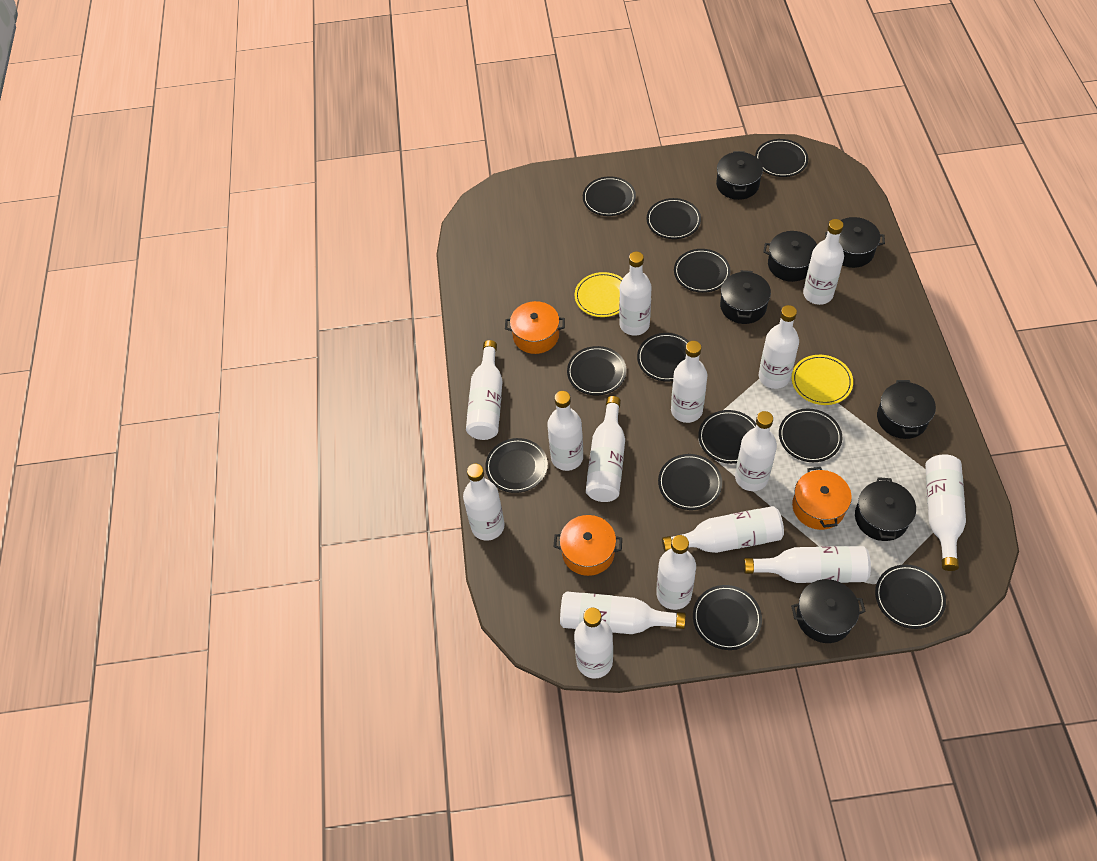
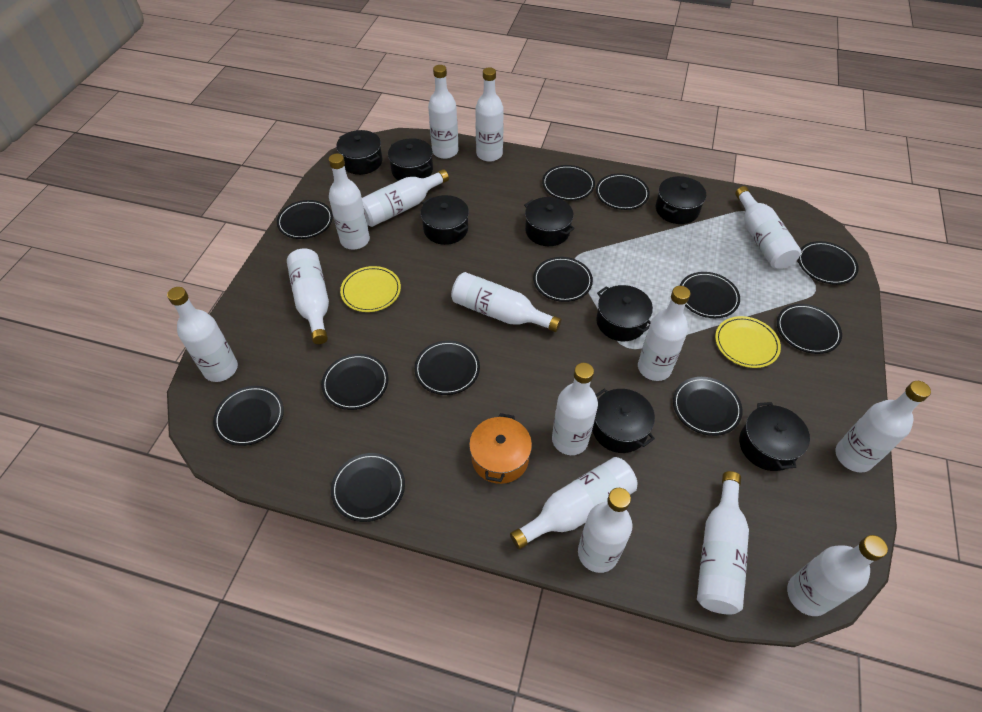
black pot: [716,151,763,200] [720,270,771,324] [763,231,817,282] [791,579,866,643] [825,217,885,268] [855,477,916,541] [877,380,936,439] = 7 -> [336,130,382,175] [388,138,433,181] [421,195,469,245] [524,197,575,246] [592,389,655,453] [596,285,653,341] [656,176,706,224] [739,402,810,471] = 8
orange pot: [505,301,565,354] [554,515,622,576] [792,467,852,530] = 3 -> [469,413,532,484] = 1

